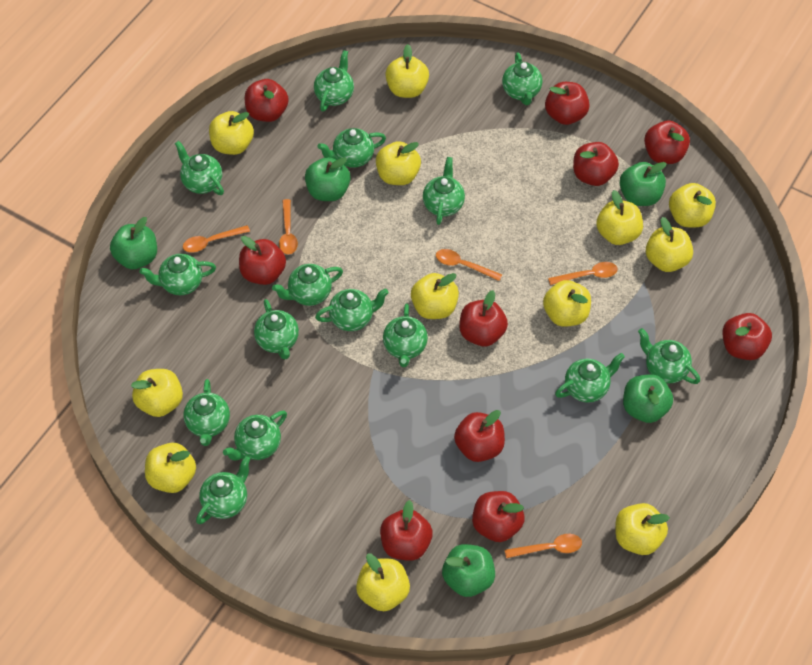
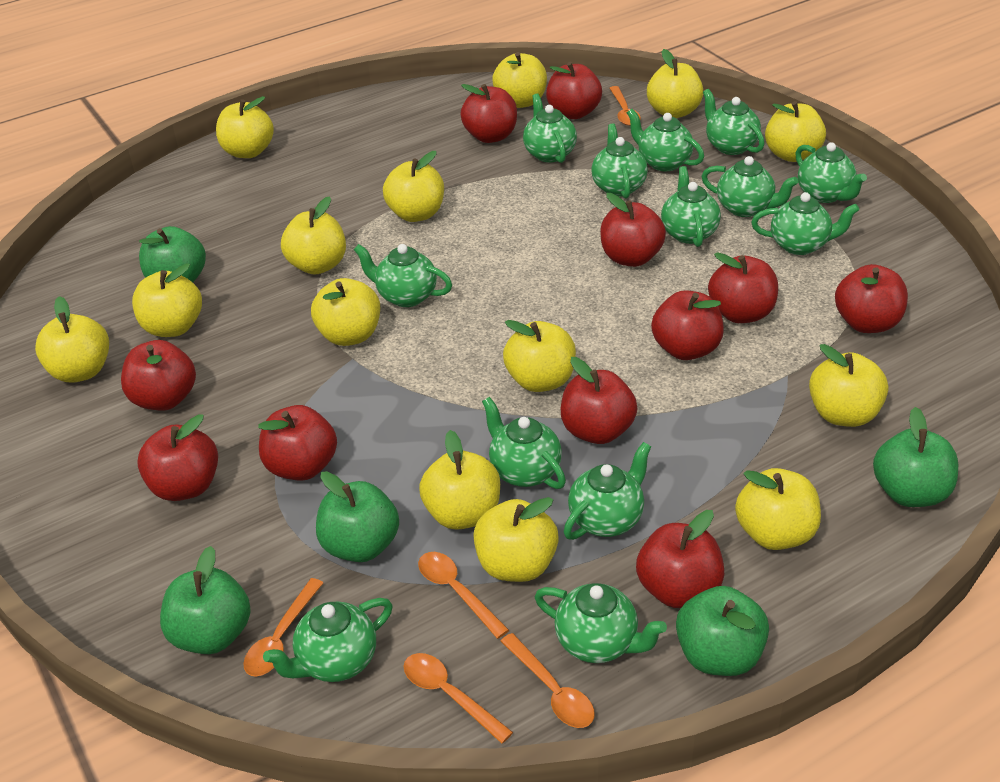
green teapot: [139,254,216,295] [175,141,224,195] [183,379,230,446] [196,456,251,524] [223,411,287,460] [254,299,299,360] [272,264,343,306] [314,50,354,112] [315,289,389,331] [317,128,386,167] [383,304,428,367] [423,157,465,225] [502,52,542,105] [555,353,625,403] [638,328,700,384] = 15 -> [263,598,393,682] [354,244,452,307] [482,397,566,489] [523,94,577,163] [534,583,667,663] [564,442,652,540] [591,124,648,199] [627,109,704,171] [661,166,721,247] [701,156,798,217] [703,89,765,155] [751,192,859,255] [795,142,867,203] = 13
red apple: [239,236,286,285] [245,79,289,122] [380,500,433,561] [454,410,505,462] [459,290,508,346] [472,491,525,542] [545,82,590,125] [573,142,619,186] [644,120,690,164] [723,313,772,360] = 10 -> [121,340,196,411] [137,414,218,501] [258,405,337,481] [461,84,517,143] [546,62,602,119] [561,357,637,444] [600,193,666,267] [636,510,724,608] [651,290,724,360] [708,252,778,323] [835,264,908,333] = 11
yellow apple: [131,369,183,417] [145,443,196,493] [209,111,254,155] [356,553,410,611] [376,141,421,185] [385,44,429,98] [411,273,459,319] [543,280,591,327] [596,190,643,245] [615,503,670,555] [646,217,693,272] [669,183,716,227] = 12 -> [35,296,109,383] [132,263,202,337] [216,96,274,158] [281,196,346,275] [311,278,380,346] [383,151,444,222] [419,430,500,530] [473,497,559,582] [492,52,547,108] [503,320,576,392] [647,49,703,118] [735,468,821,550] [765,101,826,162] [809,344,888,427] = 14

